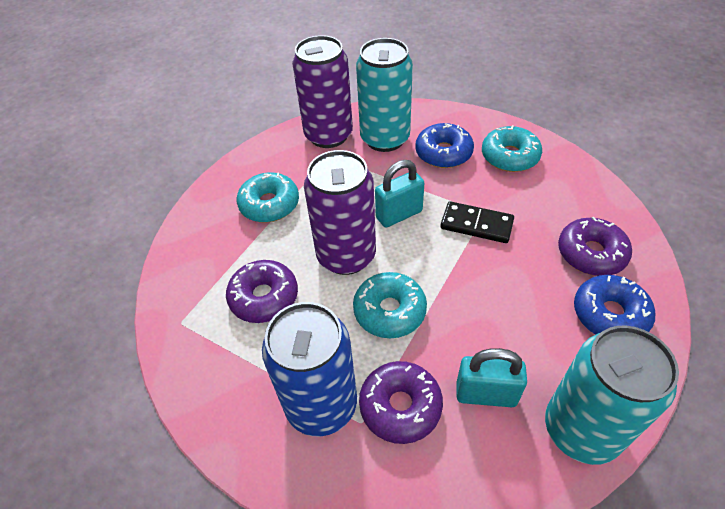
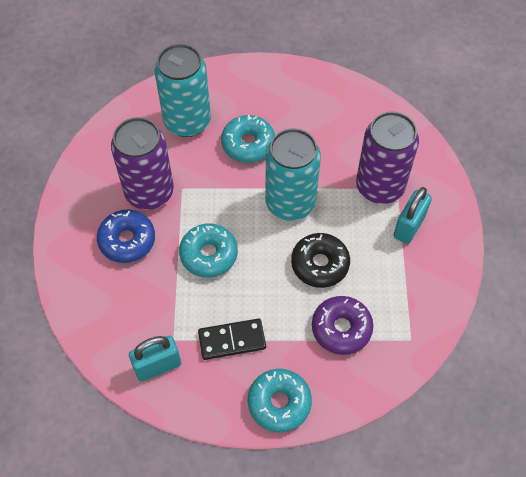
black donut: none = 0 -> [291,233,350,288] = 1
blue can: [262,302,357,436] = 1 -> none = 0
blue donut: [415,123,474,168] [574,275,655,335] = 2 -> [97,210,155,263] = 1
purple donut: [226,260,298,323] [359,361,443,444] [558,217,632,276] = 3 -> [312,296,373,355] = 1

